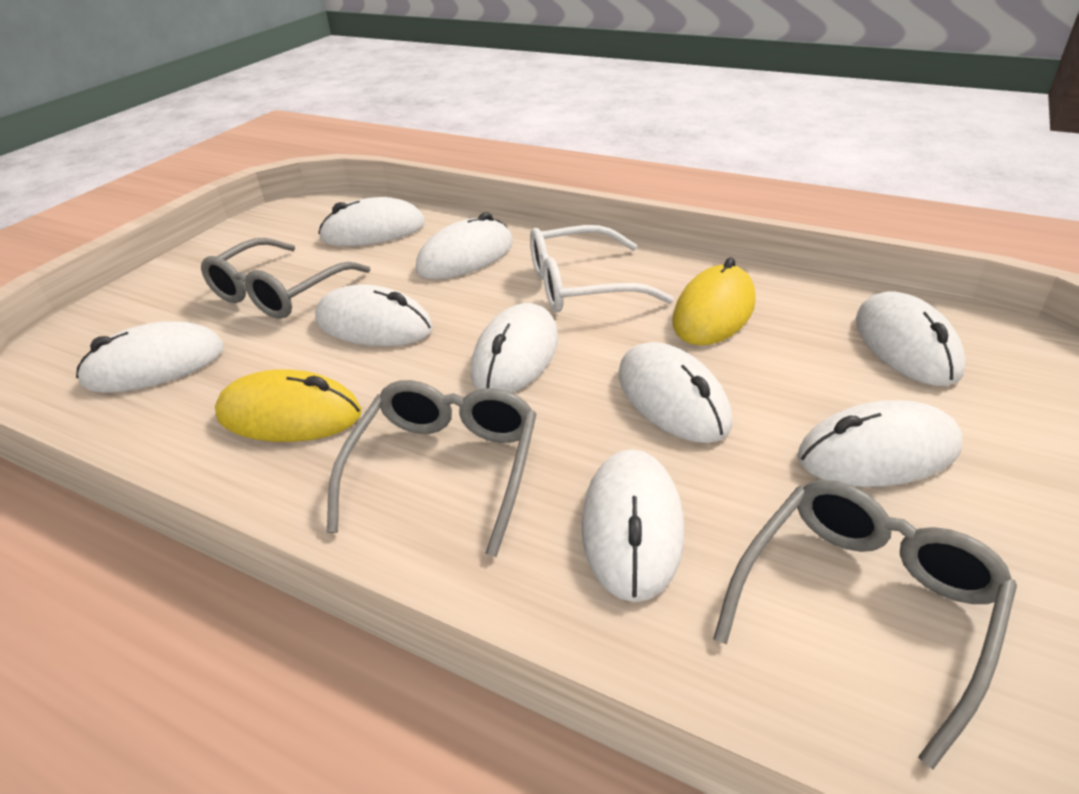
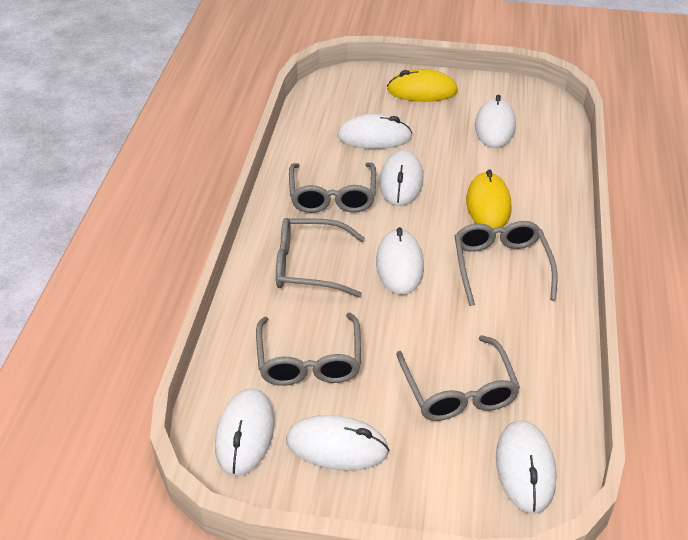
grey glasses: [201,238,370,319] [327,380,536,557] [713,480,1017,769] = 3 -> [256,313,361,386] [276,218,365,297] [289,163,376,213] [396,335,520,421] [455,221,558,306] = 5
white glasses: [530,225,674,313] = 1 -> none = 0
white mouse: [76,321,224,393] [315,284,433,346] [318,197,425,246] [416,212,513,279] [471,303,558,393] [581,449,684,602] [618,342,732,443] [797,400,963,487] [856,291,965,386] = 9 -> [215,388,275,476] [286,415,389,471] [337,114,412,149] [376,227,424,295] [379,150,423,206] [475,95,516,148] [496,420,557,514] = 7

